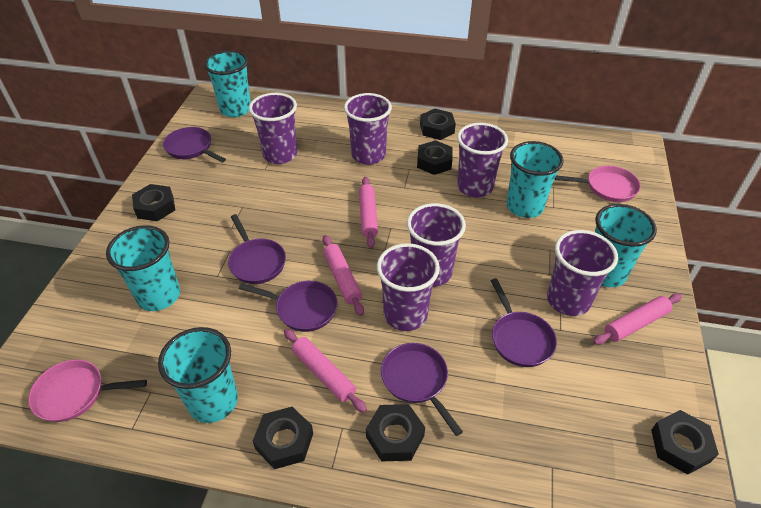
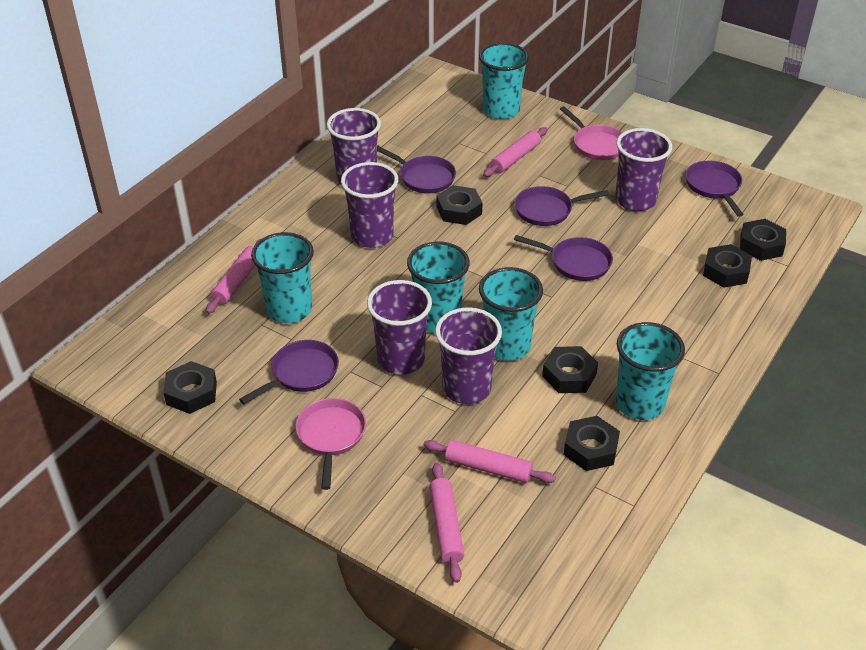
purple cup: [249,93,297,164] [344,93,392,165] [377,243,440,331] [407,203,466,287] [457,123,508,197] [547,230,618,316] = 6 -> [327,108,381,185] [341,162,398,248] [367,280,432,375] [435,307,502,404] [615,128,672,211] = 5

